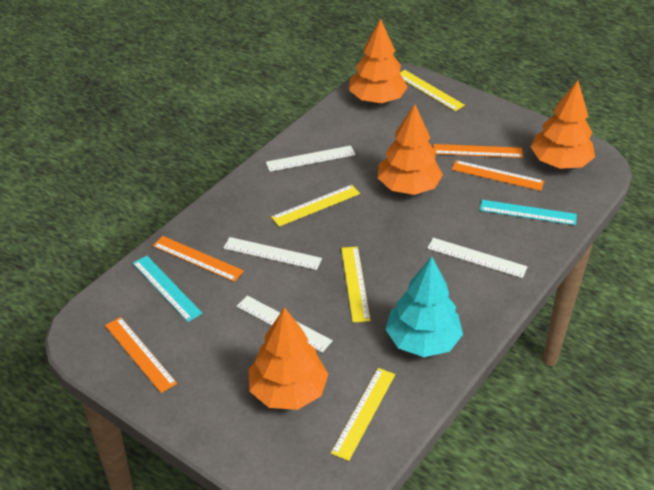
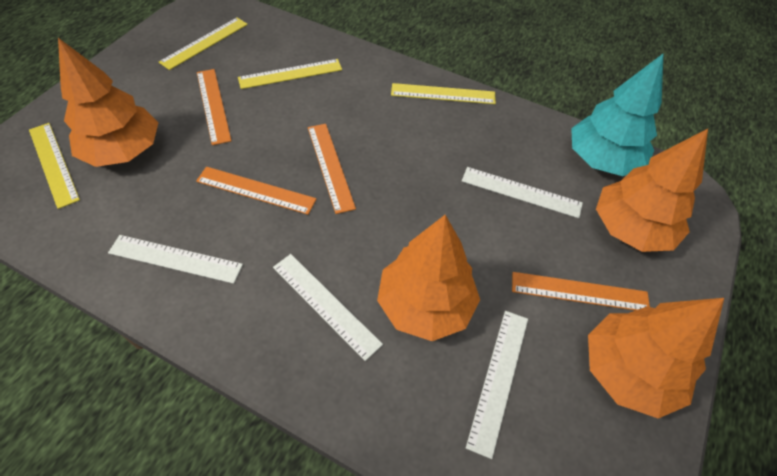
turquoise ruler: [133,256,203,322] [480,200,577,225] = 2 -> none = 0

